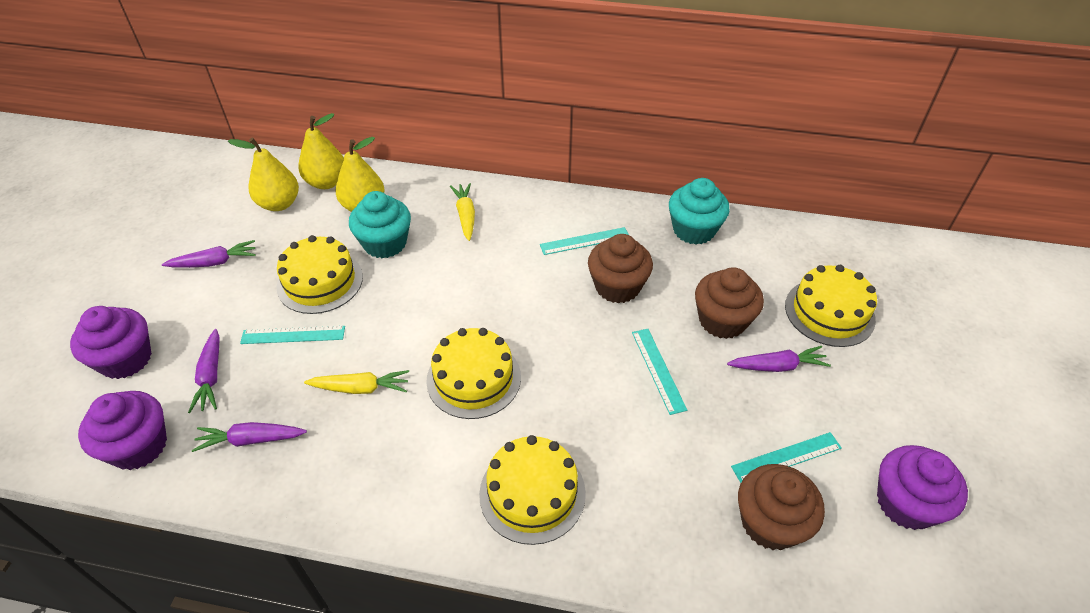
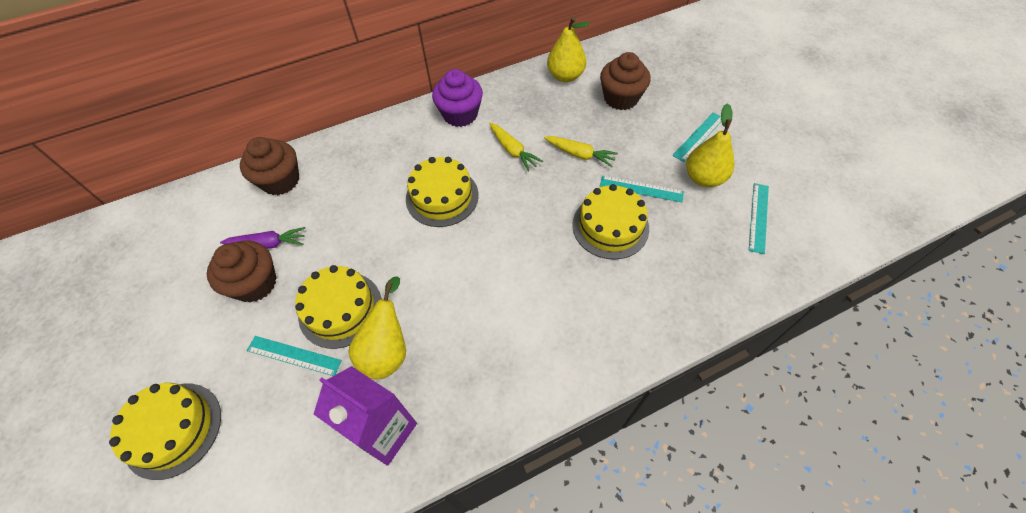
purple carrot: [162,240,256,268] [188,329,220,413] [192,422,307,452] [727,346,831,372] = 4 -> [220,227,306,249] = 1
purple carton: none = 0 -> [314,366,417,466] = 1
purple cupcake: [70,306,152,379] [78,391,167,470] [877,445,968,530] = 3 -> [432,69,483,127] = 1
turquoise cupcake: [349,191,411,258] [669,178,730,245] = 2 -> none = 0

